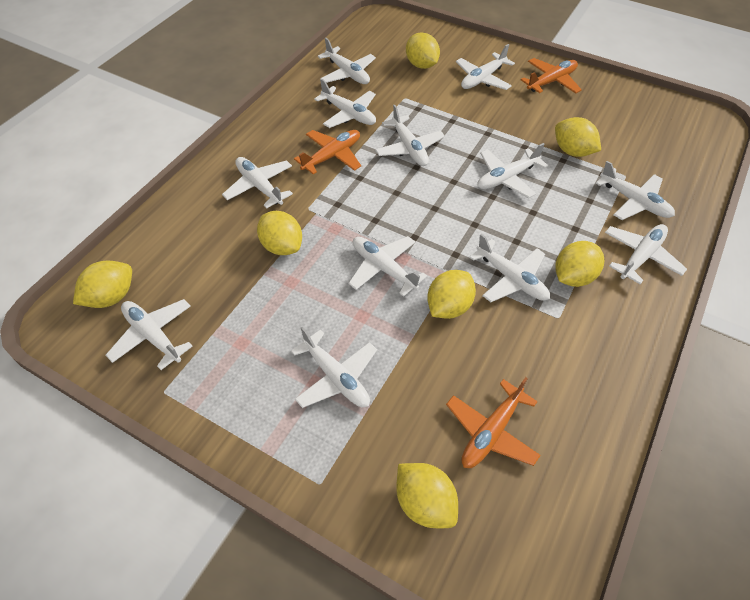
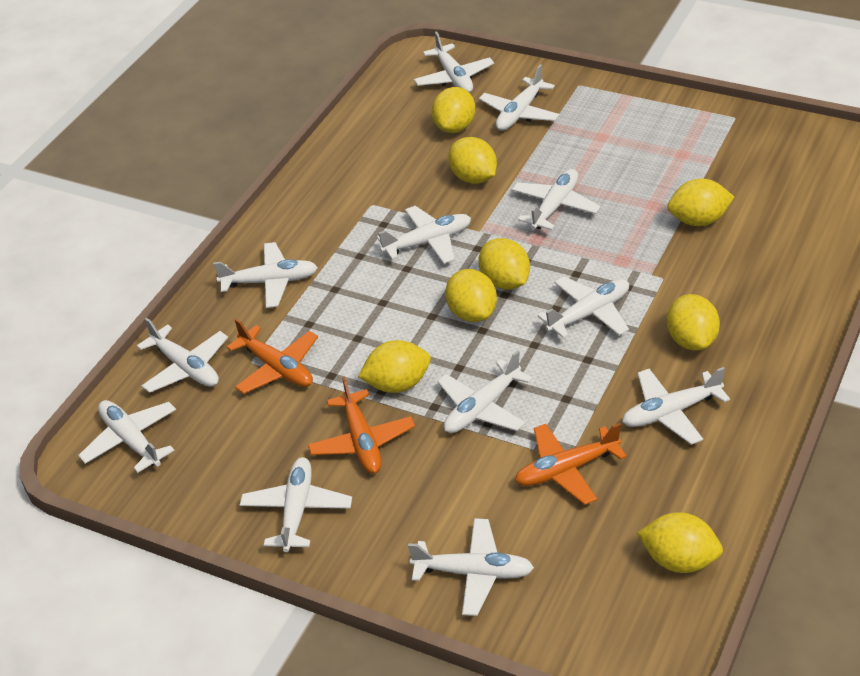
yellow lemon: [73,261,132,308] [257,211,302,255] [396,463,458,528] [406,33,440,69] [427,270,476,319] [555,117,601,157] [555,241,604,287] = 7 -> [358,340,431,393] [432,87,475,133] [445,269,497,322] [448,137,497,184] [478,238,530,290] [637,512,723,573] [667,178,734,226] [667,294,720,350] = 8

